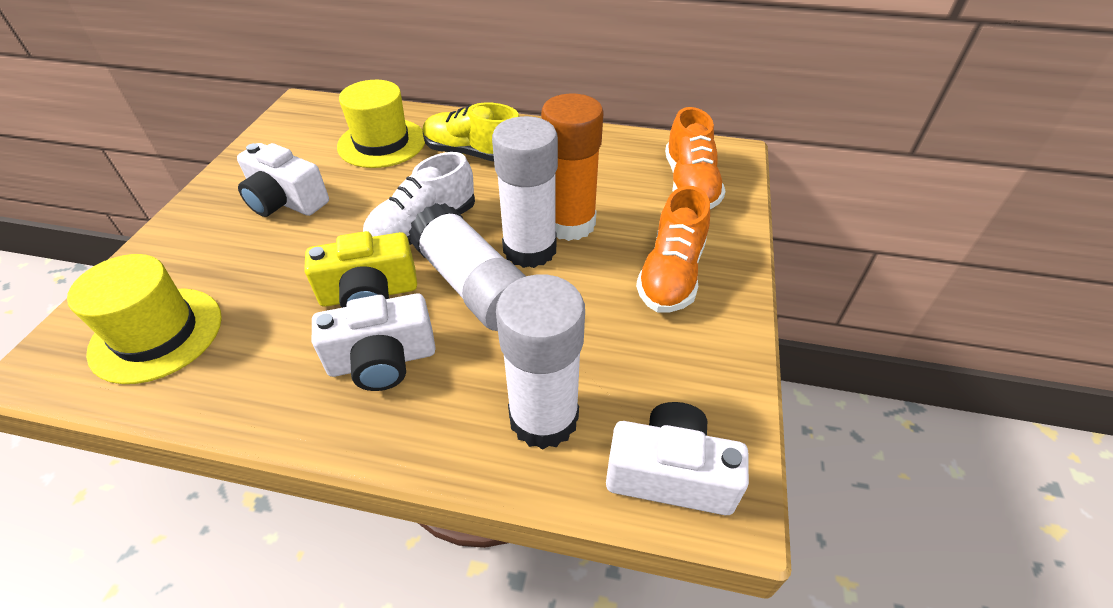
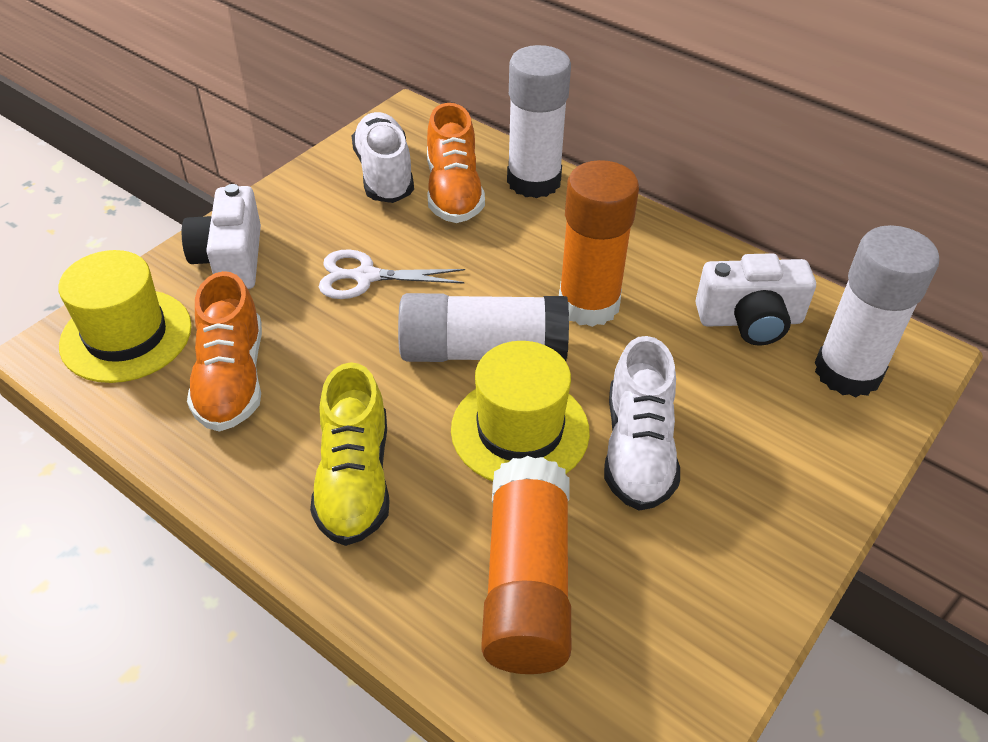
orange glue stick: [541,93,603,241] = 1 -> [481,456,571,674] [559,160,639,327] = 2
white camera: [237,143,329,217] [312,293,436,391] [606,402,749,515] = 3 -> [182,184,261,289] [695,253,816,346] = 2
white scissors: none = 0 -> [319,249,465,299] = 1
white shoe: [363,152,475,245] = 1 -> [352,112,414,203] [604,336,680,511] = 2
yellow camera: [304,231,417,308] = 1 -> none = 0

